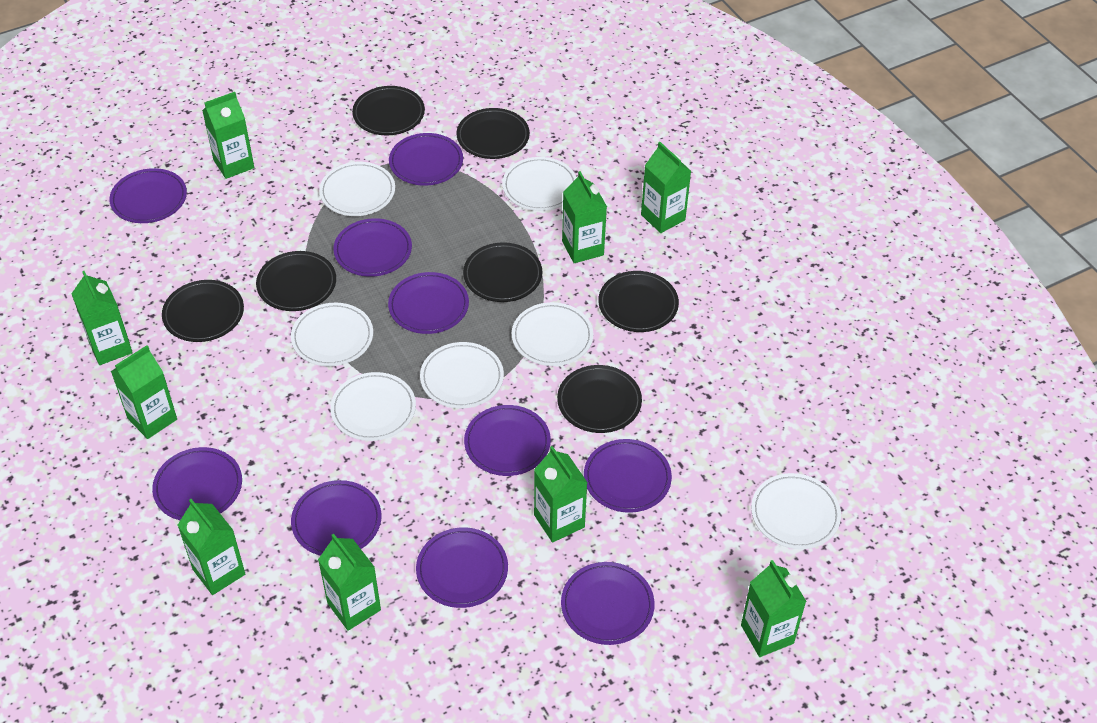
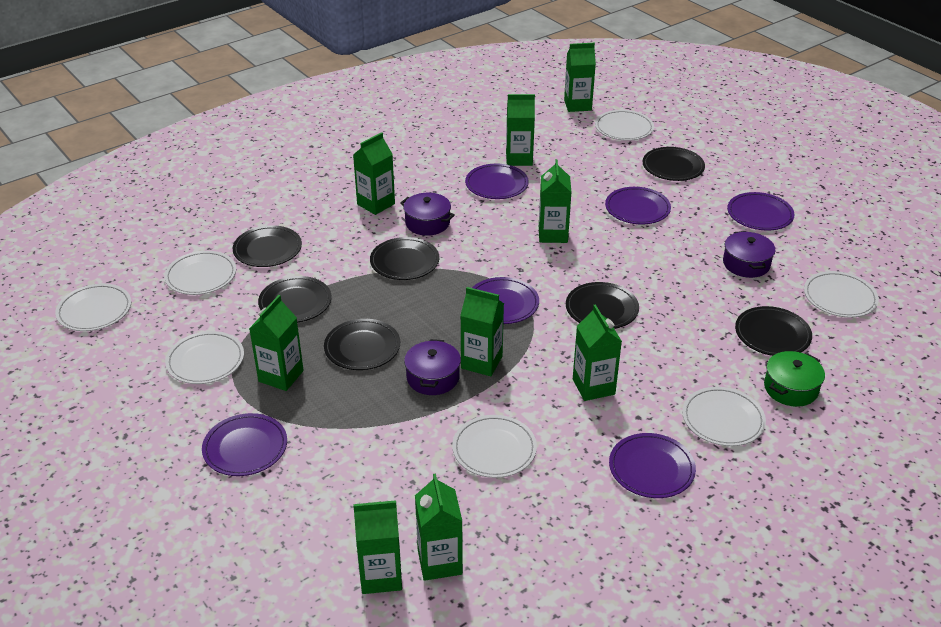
green pot: none = 0 -> [764,351,825,407] = 1
purple plate: [109,168,187,223] [152,447,242,520] [291,480,382,556] [333,218,412,277] [388,272,469,334] [389,133,463,186] [416,527,508,608] [464,405,551,476] [561,562,655,645] [584,439,672,513] = 10 -> [202,413,287,476] [465,164,529,199] [472,277,539,324] [605,187,671,224] [609,433,696,498] [727,192,795,231] = 6
purple pot: none = 0 -> [400,193,455,236] [404,339,461,395] [723,231,775,278] = 3

